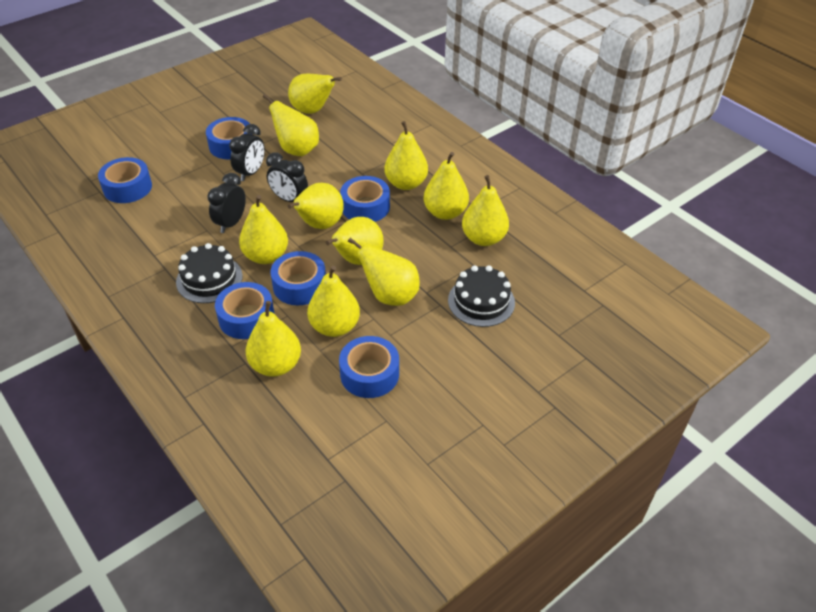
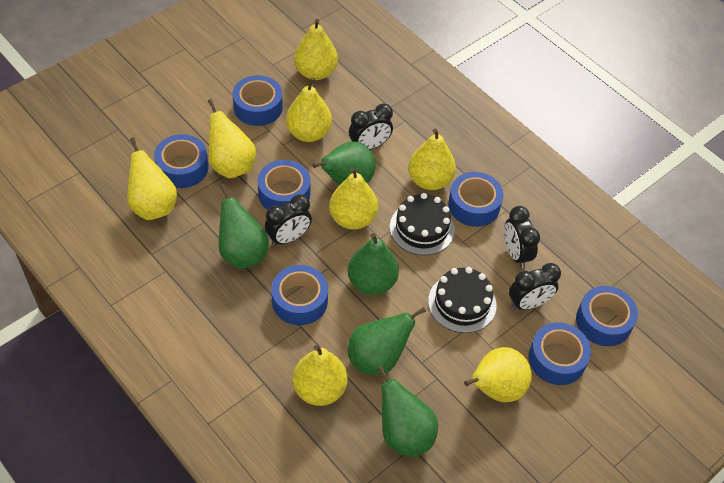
black clock: [207,173,246,233] [229,124,265,181] [266,152,308,202] = 3 -> [265,194,312,246] [349,103,393,150] [504,206,540,269] [509,263,561,310] = 4
blue tape: [98,157,152,203] [206,117,253,159] [215,282,274,339] [271,251,326,305] [339,336,399,398] [340,176,390,222] = 6 -> [154,134,208,188] [233,75,283,126] [258,160,311,210] [271,265,328,325] [448,172,503,227] [528,323,591,385] [576,286,638,346] = 7
green pear: none = 0 -> [219,184,269,269] [312,141,376,185] [348,233,399,295] [348,307,426,375] [377,366,438,457] = 5
yellow pear: [239,195,288,264] [246,301,301,377] [263,94,319,156] [288,73,342,114] [288,183,344,229] [307,266,360,337] [325,217,384,265] [348,238,420,306] [384,121,428,190] [423,152,469,220] [462,175,509,246] = 11 -> [127,137,177,220] [208,99,256,178] [286,77,332,142] [292,345,348,406] [294,19,338,80] [329,167,378,230] [408,128,456,190] [464,347,532,402] = 8

